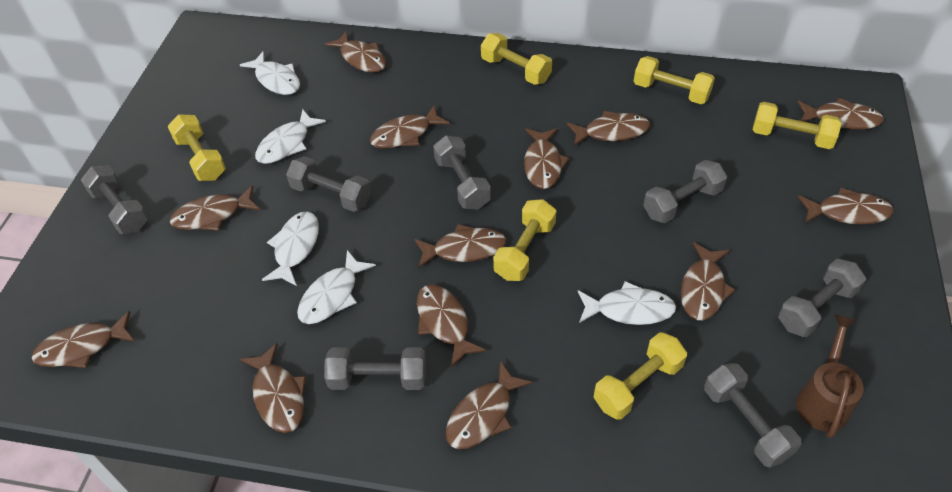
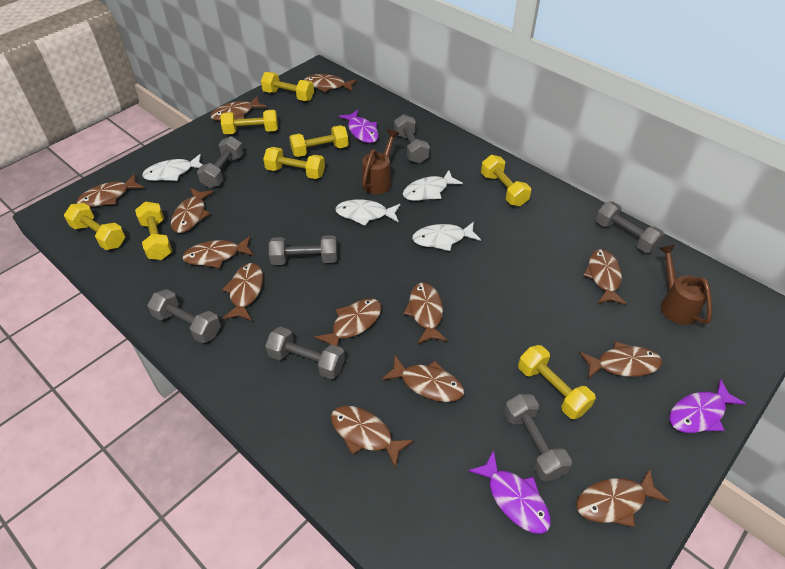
brown watering can: [796,314,864,438] = 1 -> [362,129,399,194] [659,245,712,325] = 2
purple fish: none = 0 -> [339,110,379,143] [468,450,551,534] [669,379,746,433] = 3
white fish: [240,51,300,95] [255,109,326,164] [262,212,319,286] [297,250,376,324] [578,281,676,325] = 5 -> [142,154,202,181] [335,199,400,226] [403,170,463,201] [412,222,481,251] = 4
yellow dumbbell: [168,114,226,181] [481,33,552,85] [493,199,556,281] [593,332,687,420] [634,56,715,104] [753,102,842,149] = 6 -> [64,203,125,250] [135,202,172,260] [220,110,278,134] [261,72,314,101] [263,147,325,179] [289,125,349,157] [481,155,531,206] [518,345,596,419] = 8

